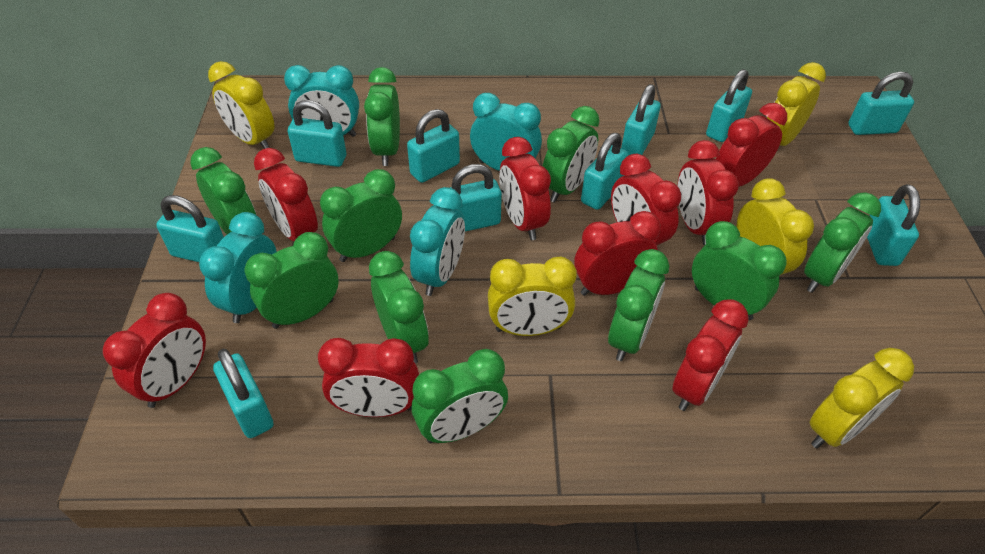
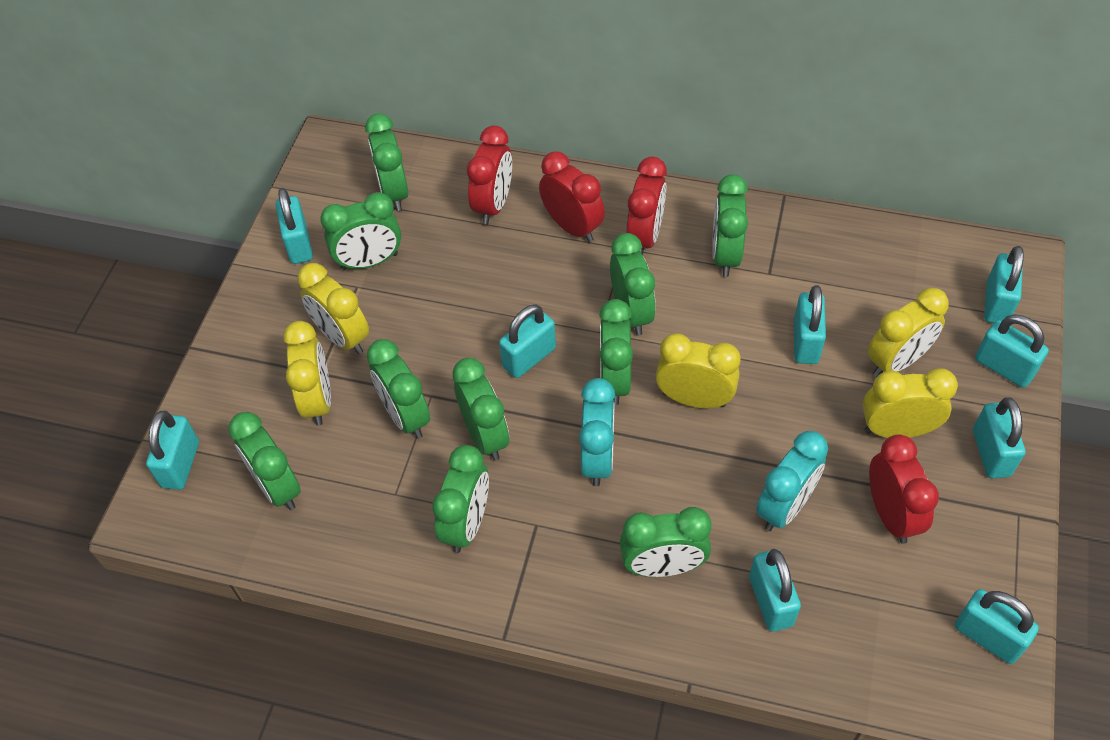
red clock: [103,293,206,408] [254,148,318,241] [318,338,419,417] [499,137,551,240] [575,211,661,296] [611,154,681,245] [672,299,749,411] [677,140,739,245] [716,103,787,187] = 9 -> [467,126,512,225] [539,152,605,242] [626,157,667,255] [869,434,939,544] = 4
turquoise clock: [199,212,277,323] [284,65,359,137] [410,187,465,296] [470,93,542,171] = 4 -> [579,378,615,486] [756,431,828,531] = 2
turquoise padlock: [156,195,224,262] [213,349,273,438] [288,100,346,167] [407,109,460,183] [450,164,502,232] [581,133,629,210] [621,84,661,155] [706,69,752,142] [848,72,914,135] [867,184,920,266] = 10 -> [146,411,199,490] [276,188,313,264] [499,304,556,378] [749,549,801,632] [794,285,826,364] [955,589,1039,664] [973,397,1025,478] [975,314,1049,388] [984,246,1024,323] = 9

